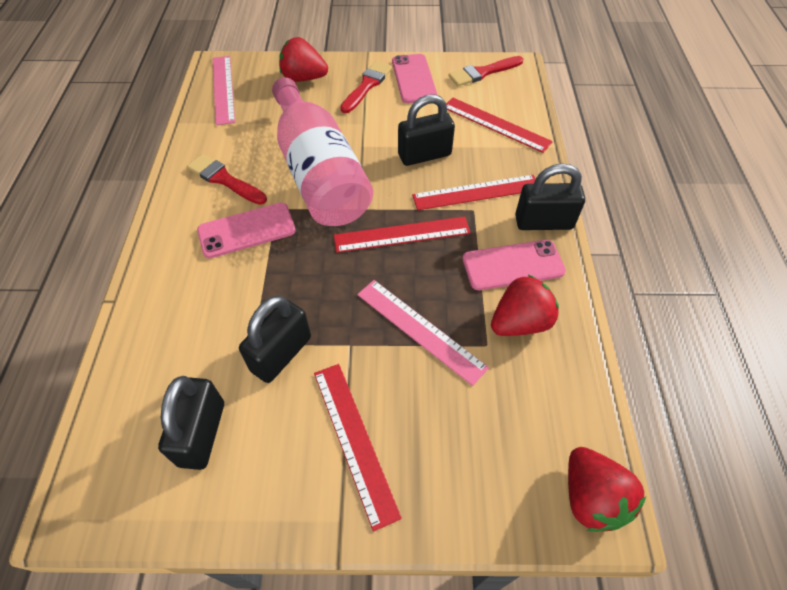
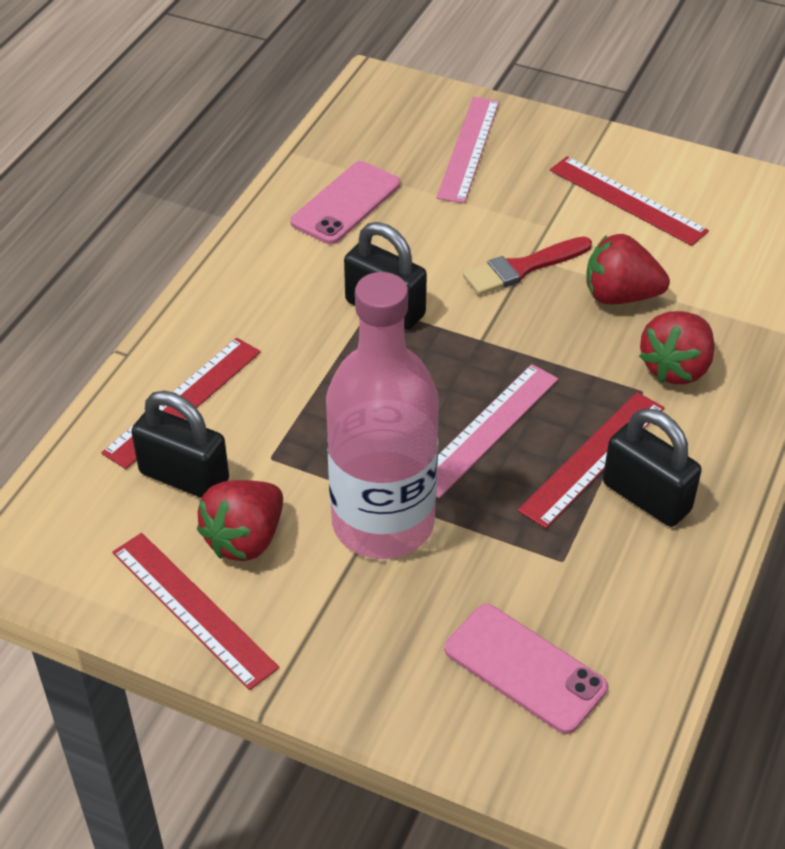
black padlock: [158,376,224,470] [239,296,311,383] [398,94,455,166] [515,163,585,230] = 4 -> [131,391,229,498] [344,222,427,330] [603,409,702,527] = 3
pink phone: [197,203,296,258] [392,54,437,103] [462,240,566,290] = 3 -> [290,161,400,244] [445,604,608,734] = 2
red brush: [187,154,267,205] [340,61,392,113] [448,56,523,86] = 3 -> [463,236,592,295] = 1

